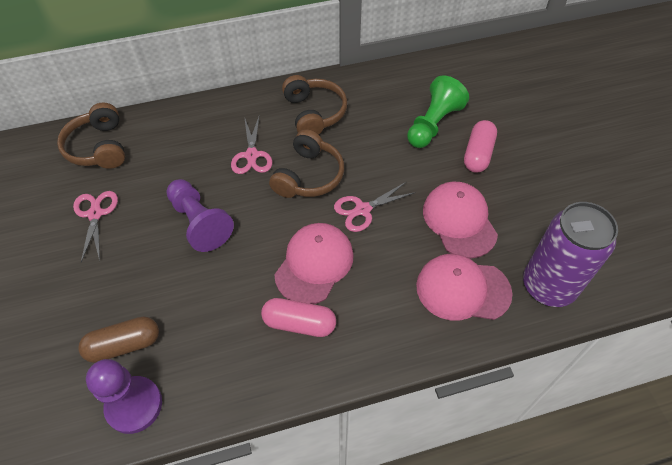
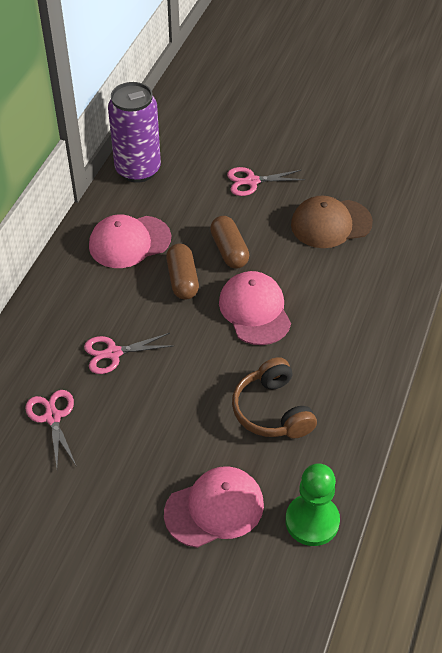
brown cap: none = 0 -> [291,195,373,248] = 1
brown capsule: [78,317,159,363] = 1 -> [166,244,199,300] [210,216,249,269] = 2
brown headphones: [57,103,125,169] [269,129,344,198] [282,75,347,135] = 3 -> [232,357,317,438] = 1
pink capsule: [261,298,336,337] [464,120,497,173] = 2 -> none = 0
purple pawn: [86,359,162,434] [166,179,234,252] = 2 -> none = 0

